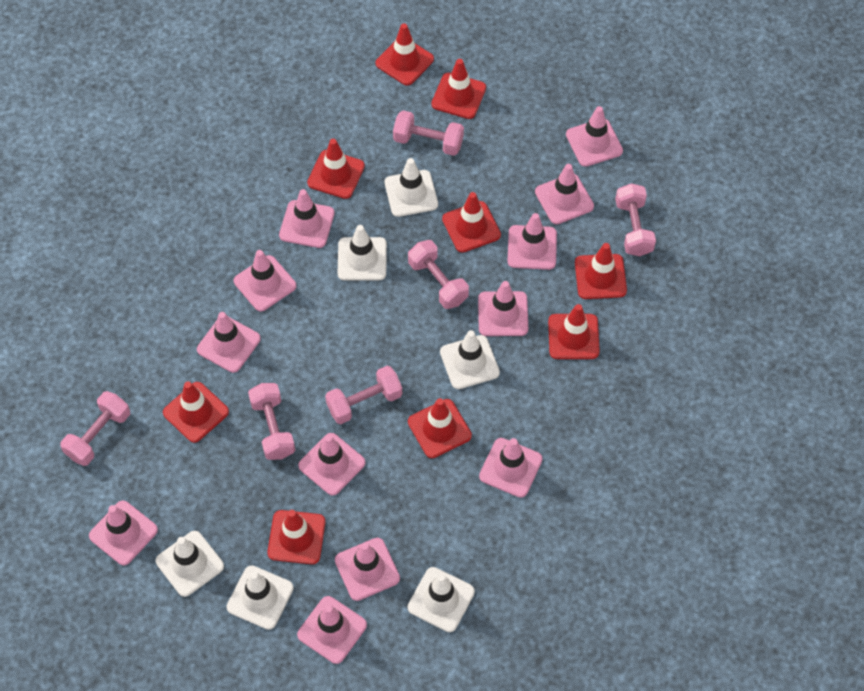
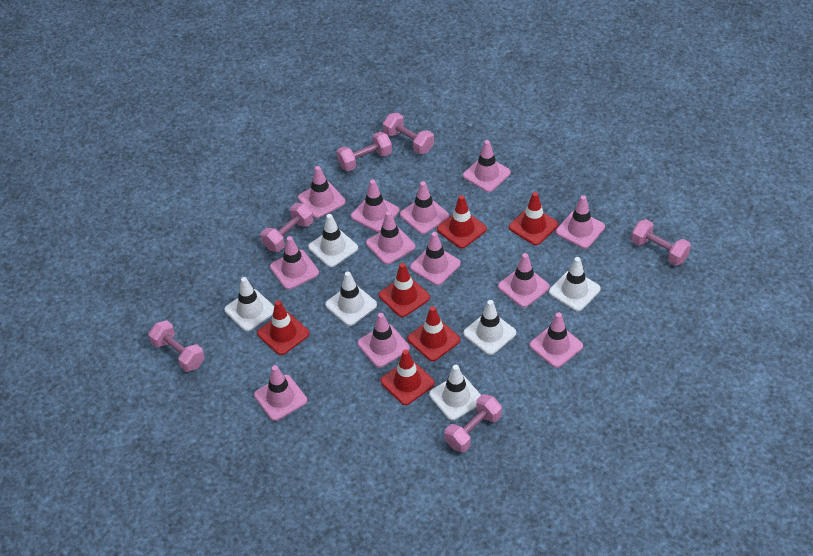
red traffic cone: [163,381,229,443] [267,510,326,564] [307,139,365,199] [375,23,434,85] [408,398,472,458] [431,59,486,119] [442,192,501,253] [548,304,600,359] [575,243,627,299] = 9 -> [257,300,310,355] [379,263,430,317] [381,350,435,405] [407,306,460,361] [437,195,487,248] [509,192,558,245] = 6

